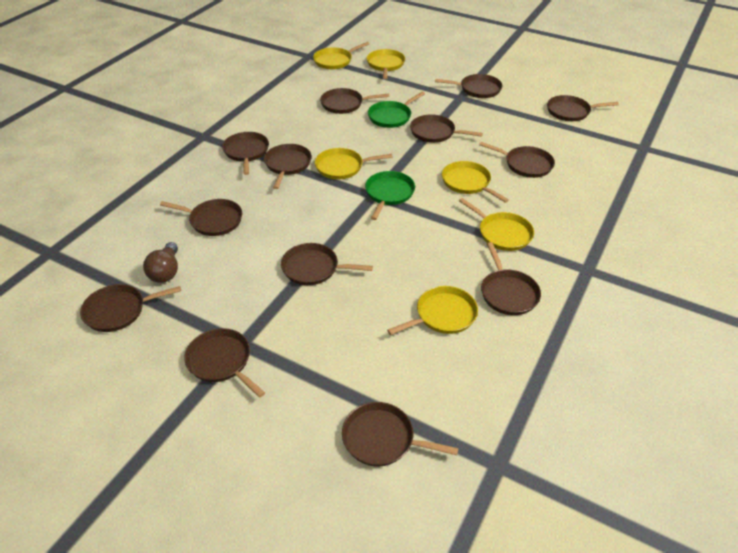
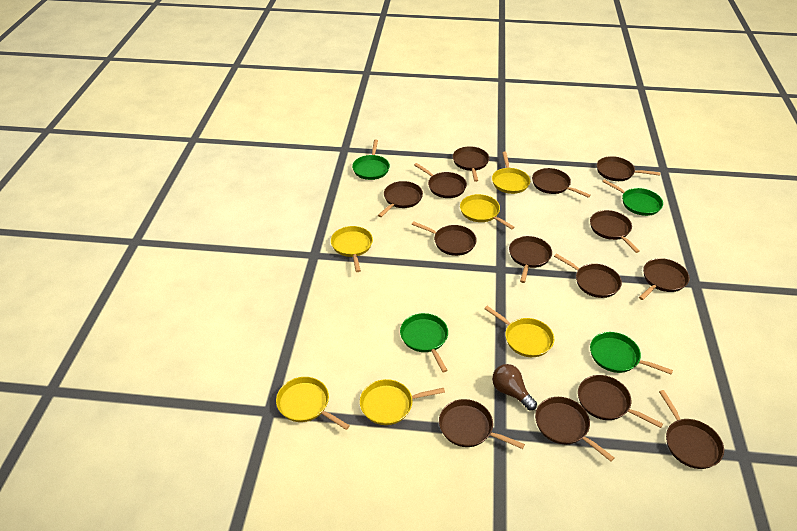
brown pan: [80,284,181,332] [160,199,242,236] [184,328,265,397] [222,132,269,175] [264,144,312,189] [281,243,373,285] [320,88,389,114] [342,402,459,467] [410,114,483,143] [435,74,502,98] [479,142,555,178] [481,242,541,315] [547,95,619,121] = 13 -> [378,181,423,217] [412,221,477,256] [414,163,467,198] [439,399,525,449] [453,146,489,182] [509,236,552,283] [532,168,591,198] [535,397,614,461] [554,253,622,298] [578,375,663,428] [590,210,640,253] [597,156,660,181] [639,258,690,300] [659,390,724,469] = 14
green pan: [365,171,415,220] [368,92,425,128] = 2 -> [352,139,390,180] [400,313,448,372] [590,332,673,375] [602,179,663,216] = 4

